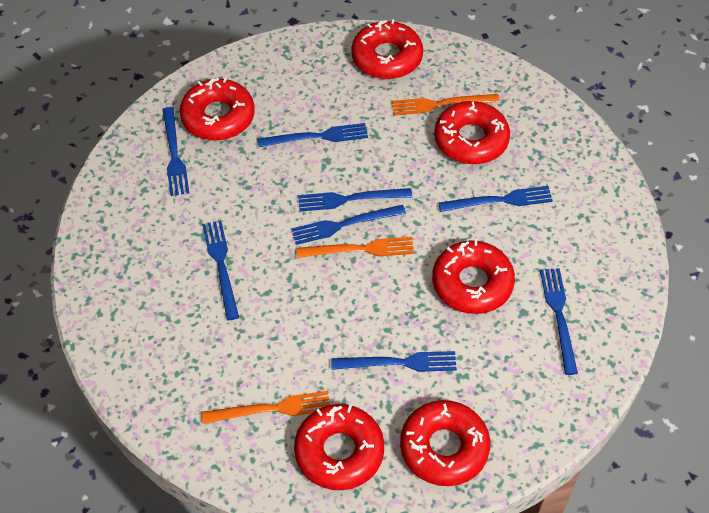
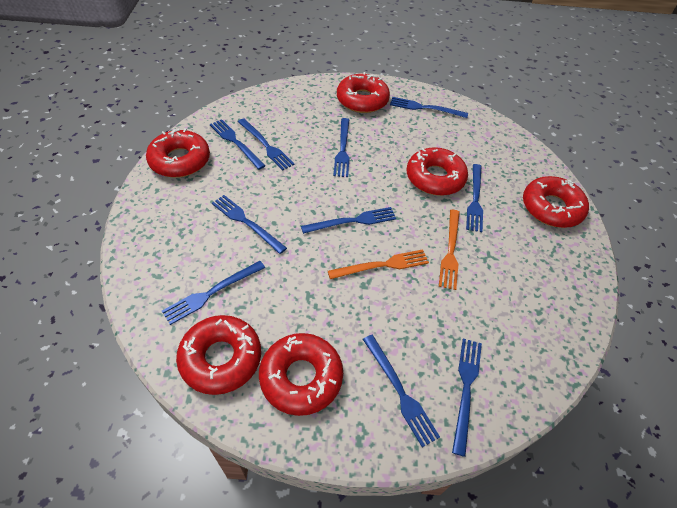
blue fork: [162,107,189,196] [202,220,239,320] [258,123,368,147] [291,205,406,245] [298,188,412,212] [331,351,457,372] [438,186,553,212] [540,268,578,375] = 8 -> [162,261,265,325] [210,119,266,170] [212,195,287,254] [238,118,295,171] [301,207,396,234] [333,118,350,177] [363,335,440,447] [390,97,468,118] [452,339,482,457] [466,164,483,232] = 10
orange fork: [201,391,330,424] [296,237,414,258] [392,94,500,116] = 3 -> [328,249,429,279] [439,210,460,290] = 2

